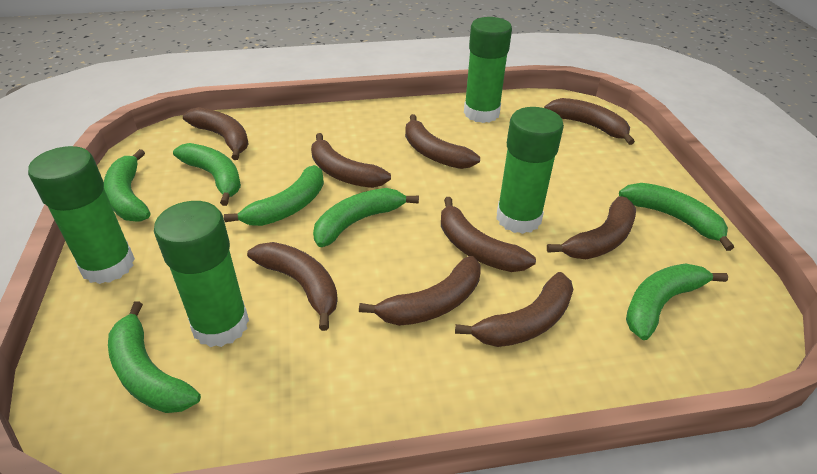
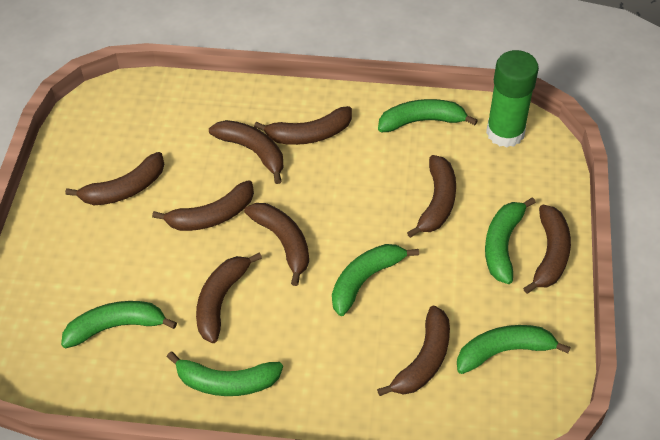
green banana: [104,149,150,221] [108,301,201,413] [173,143,241,206] [224,165,324,226] [313,188,419,247] [619,183,734,251] [626,263,728,340] = 7 -> [61,301,177,348] [167,352,283,396] [332,244,419,316] [378,99,478,132] [457,325,571,374] [485,197,536,284] = 6
green glue stick: [28,146,135,284] [154,201,249,347] [464,17,512,123] [496,107,564,234] = 4 -> [486,50,539,147] = 1

